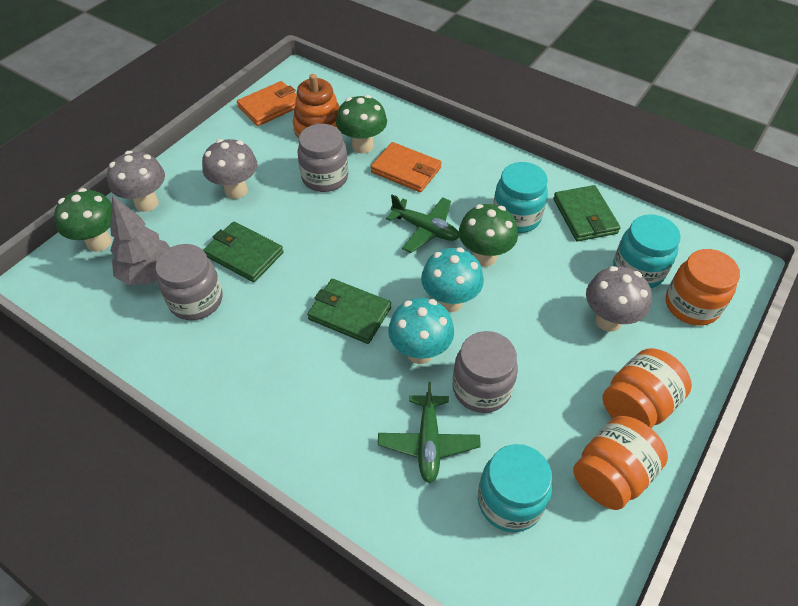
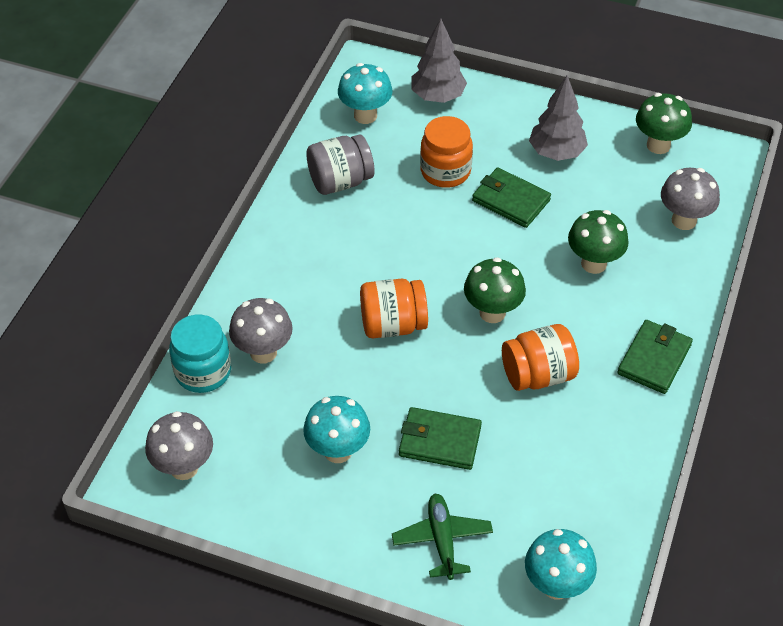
green plane: [378,382,481,483] [386,194,459,253] = 2 -> [392,494,493,580] = 1
grey jar: [155,244,222,320] [297,124,348,192] [452,331,518,413] = 3 -> [306,135,374,195] = 1
grey tree: [110,195,170,286] = 1 -> [411,19,467,103] [529,76,588,161] = 2
orange stacking toy: [293,74,342,139] = 1 -> none = 0
orange wallet: [237,81,297,126] [371,142,442,192] = 2 -> none = 0
turquoise jar: [478,444,552,532] [493,162,548,233] [613,214,681,288] = 3 -> [169,315,231,393] = 1
turquoise mushroom: [388,298,454,364] [421,247,484,312] = 2 -> [303,396,370,463] [338,63,393,124] [525,529,597,600] = 3

